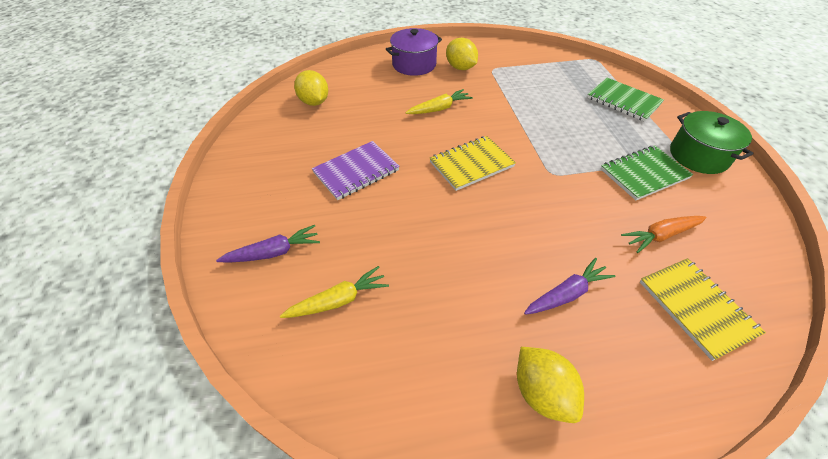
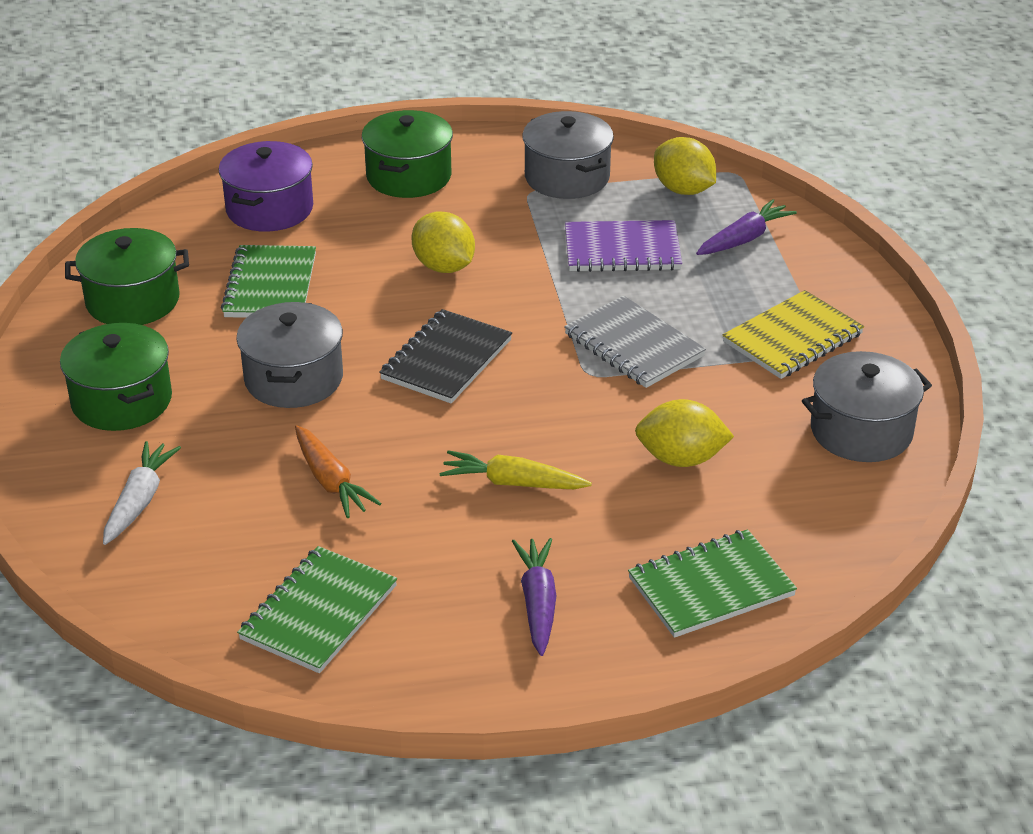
black notebook: none = 0 -> [379,309,512,403] = 1
green notebook: [587,78,664,122] [601,146,693,200] = 2 -> [221,245,316,318] [237,546,397,673] [628,529,797,638] = 3
green pot: [670,111,754,174] = 1 -> [60,323,172,431] [65,228,189,325] [362,110,453,198] = 3
grey notebook: none = 0 -> [564,296,706,388] = 1
grey pot: none = 0 -> [236,302,343,408] [522,111,614,199] [802,351,932,462] = 3
white carrot: none = 0 -> [103,441,181,545] = 1
yellow carrot: [280,266,389,318] [405,89,473,114] = 2 -> [439,450,592,489] = 1
yellow notebook: [429,136,516,191] [640,258,766,361] = 2 -> [723,290,864,379] = 1

